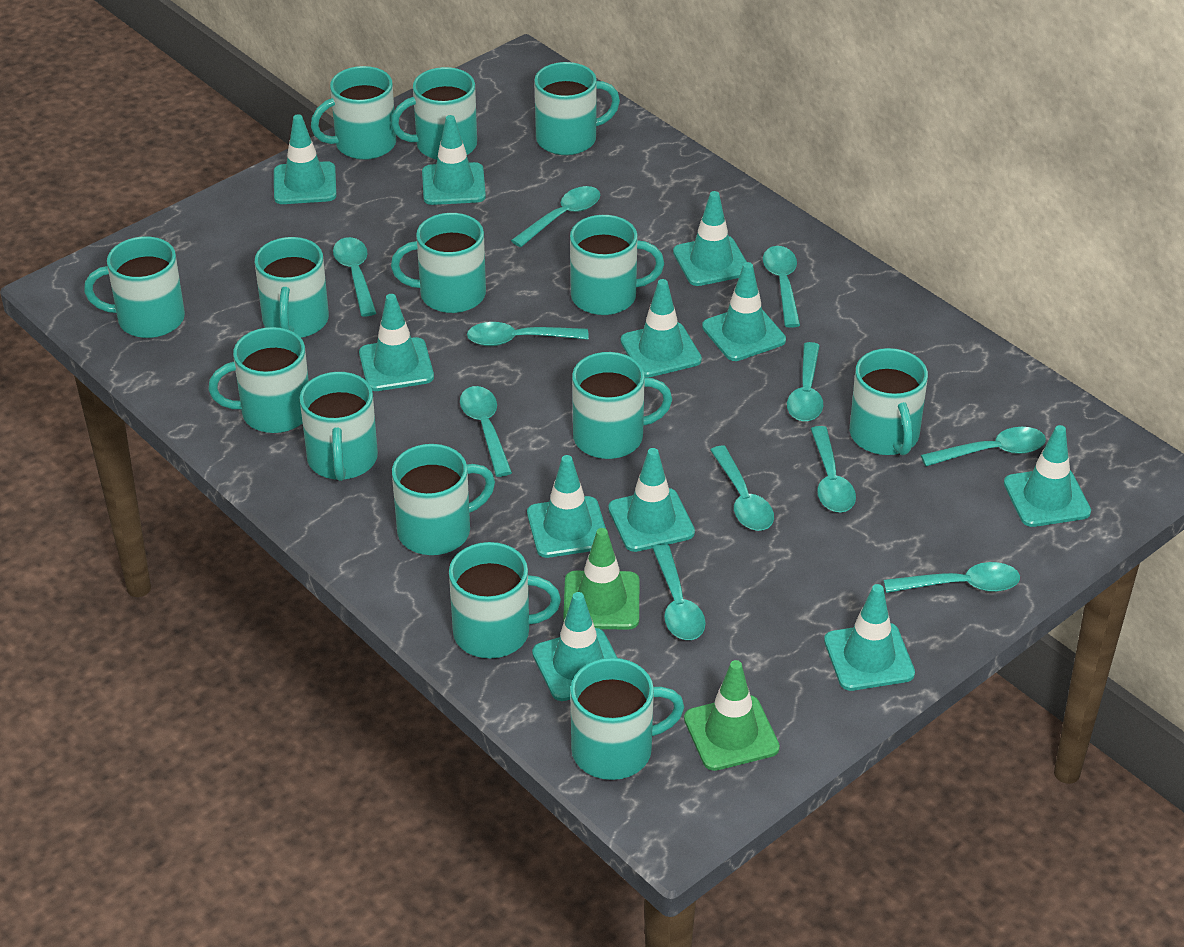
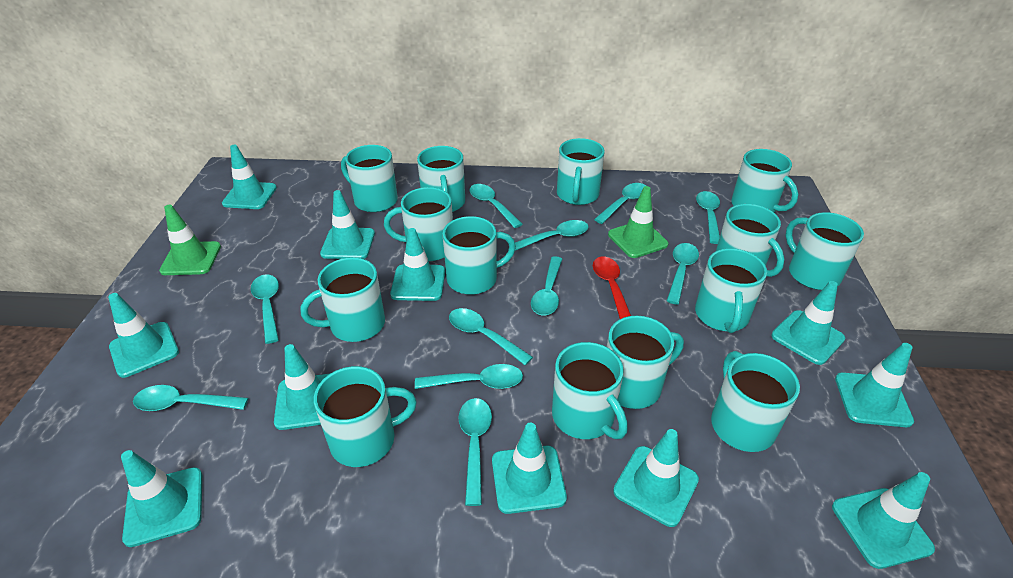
red spoon: none = 0 -> [593,256,631,319] = 1

